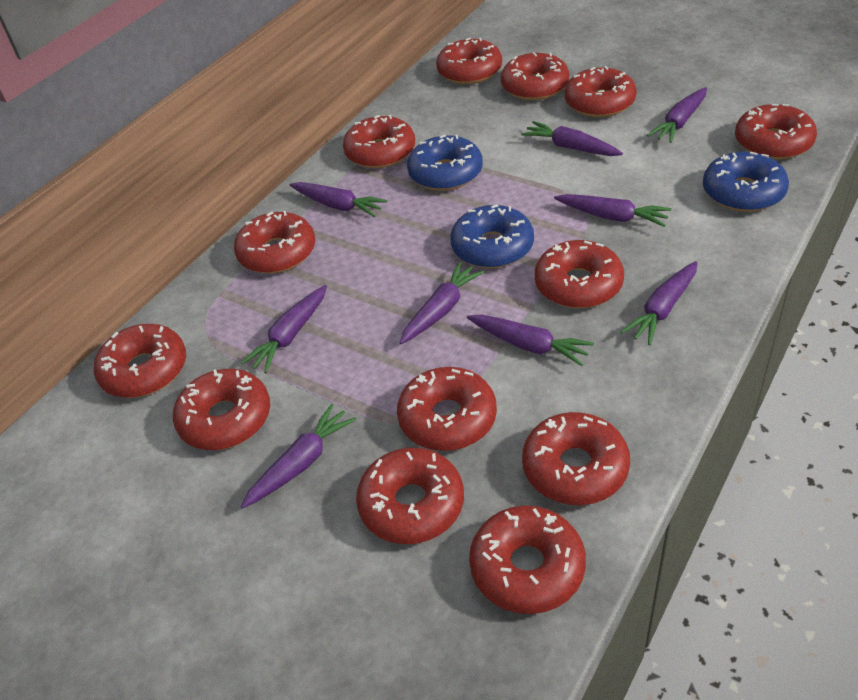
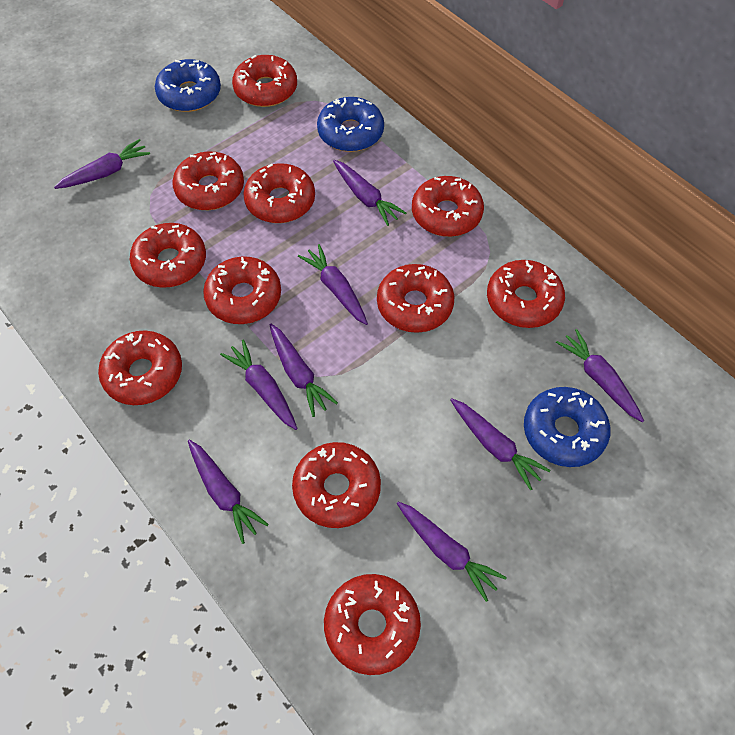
red donut: [94,324,186,398] [173,369,270,450] [234,211,315,274] [343,115,415,168] [356,448,464,544] [397,367,497,451] [436,38,502,84] [469,506,586,614] [501,53,569,100] [522,412,630,505] [535,240,624,308] [565,66,637,117] [735,104,817,160] = 13 -> [98,330,182,405] [130,223,206,288] [172,151,244,210] [203,256,281,324] [232,55,297,107] [243,163,315,223] [292,442,381,528] [324,574,421,675] [377,264,454,333] [412,176,484,237] [487,260,565,328] = 11

